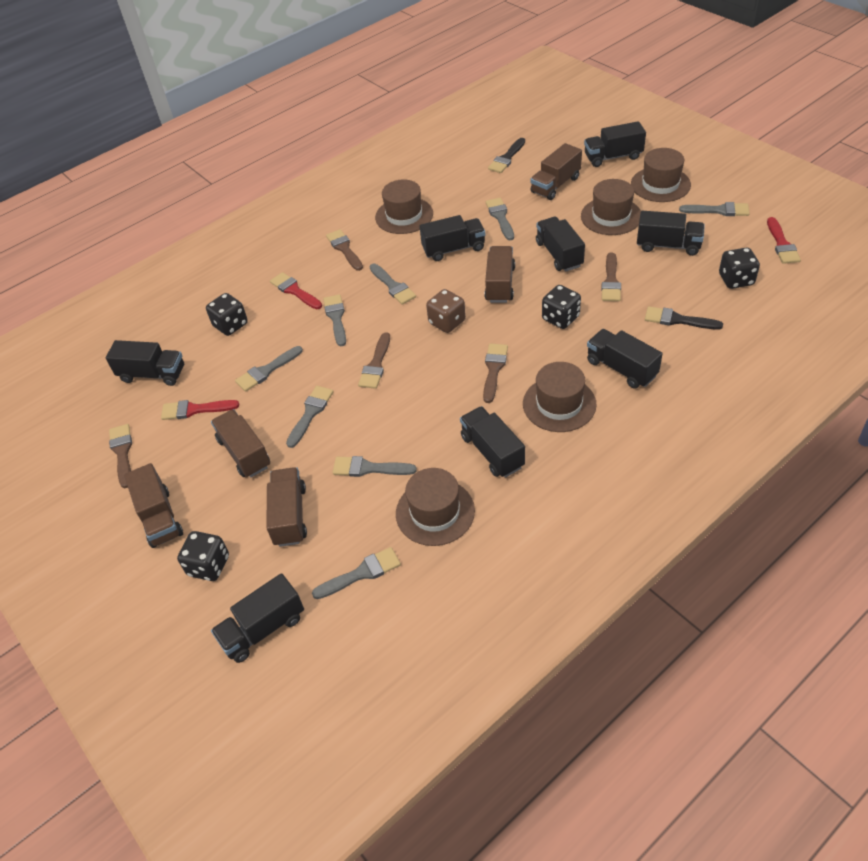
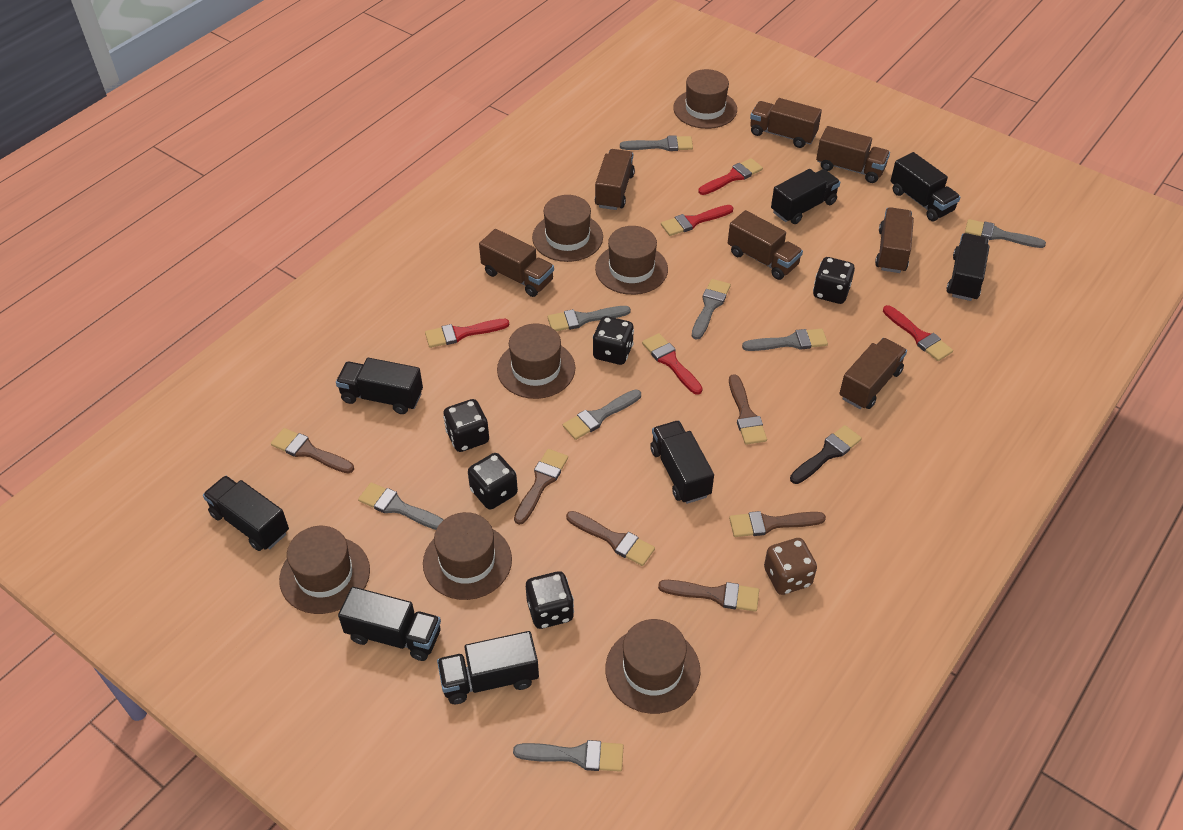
black brush: [488,138,525,173] [645,306,723,330] = 2 -> [790,425,862,484] = 1
black dice: [177,531,229,581] [206,293,248,336] [542,285,581,329] [719,248,760,289] = 4 -> [443,399,489,452] [468,453,518,509] [526,571,574,629] [593,316,634,365] [813,257,855,304] = 5
brown brush: [109,424,132,488] [326,229,363,271] [358,332,390,389] [483,343,508,403] [601,252,621,301] = 5 -> [271,428,354,474] [514,449,568,525] [566,511,655,566] [658,580,759,612] [729,374,767,445] [729,511,826,537] = 6
brown hat: [375,179,433,234] [396,468,475,546] [523,362,597,432] [581,179,641,235] [631,148,691,202] = 5 -> [279,526,370,614] [423,512,512,600] [497,323,575,399] [532,195,603,262] [595,226,668,295] [605,619,700,714] [673,69,737,129] = 7
brown truck: [124,463,183,548] [211,409,270,477] [266,467,307,547] [485,246,515,303] [530,143,582,200] = 5 -> [479,229,554,297] [595,149,635,210] [728,210,803,280] [750,98,822,148] [816,126,890,183] [839,338,907,409] [875,207,914,273] = 7
red brush: [161,400,239,420] [270,272,322,309] [767,217,801,264] = 3 -> [425,319,509,348] [642,333,703,395] [661,205,733,236] [698,158,763,195] [883,305,953,361] = 5

